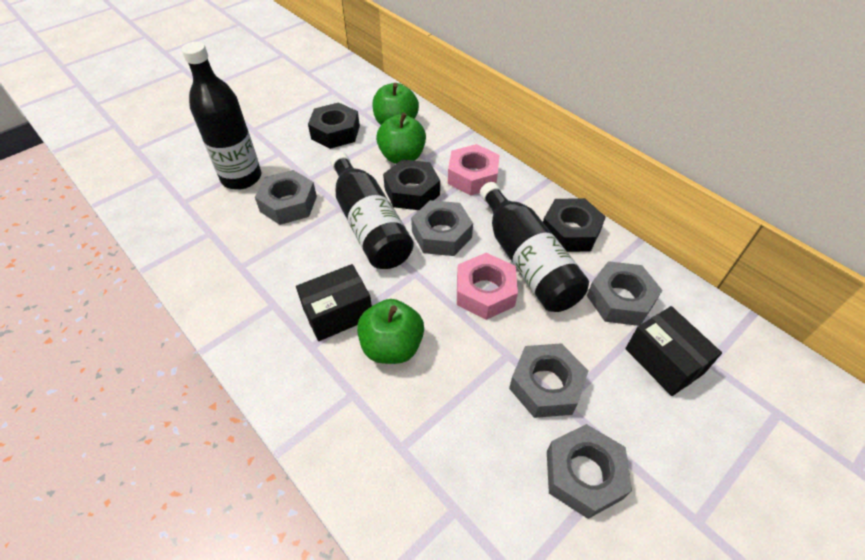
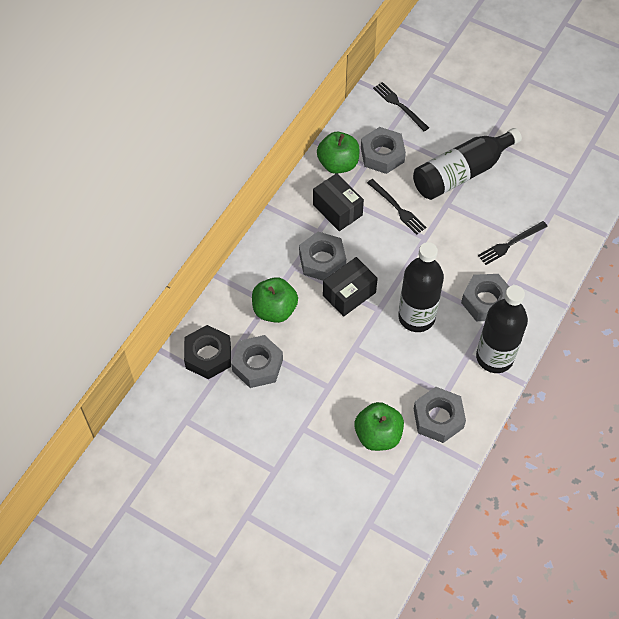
black fork: none = 0 -> [367,179,426,235] [373,82,429,131] [478,221,548,265] = 3
black nut: [308,102,360,149] [383,159,440,210] [543,198,606,252] = 3 -> [184,325,231,379] = 1
pink nut: [448,144,499,196] [457,253,518,320] = 2 -> none = 0

